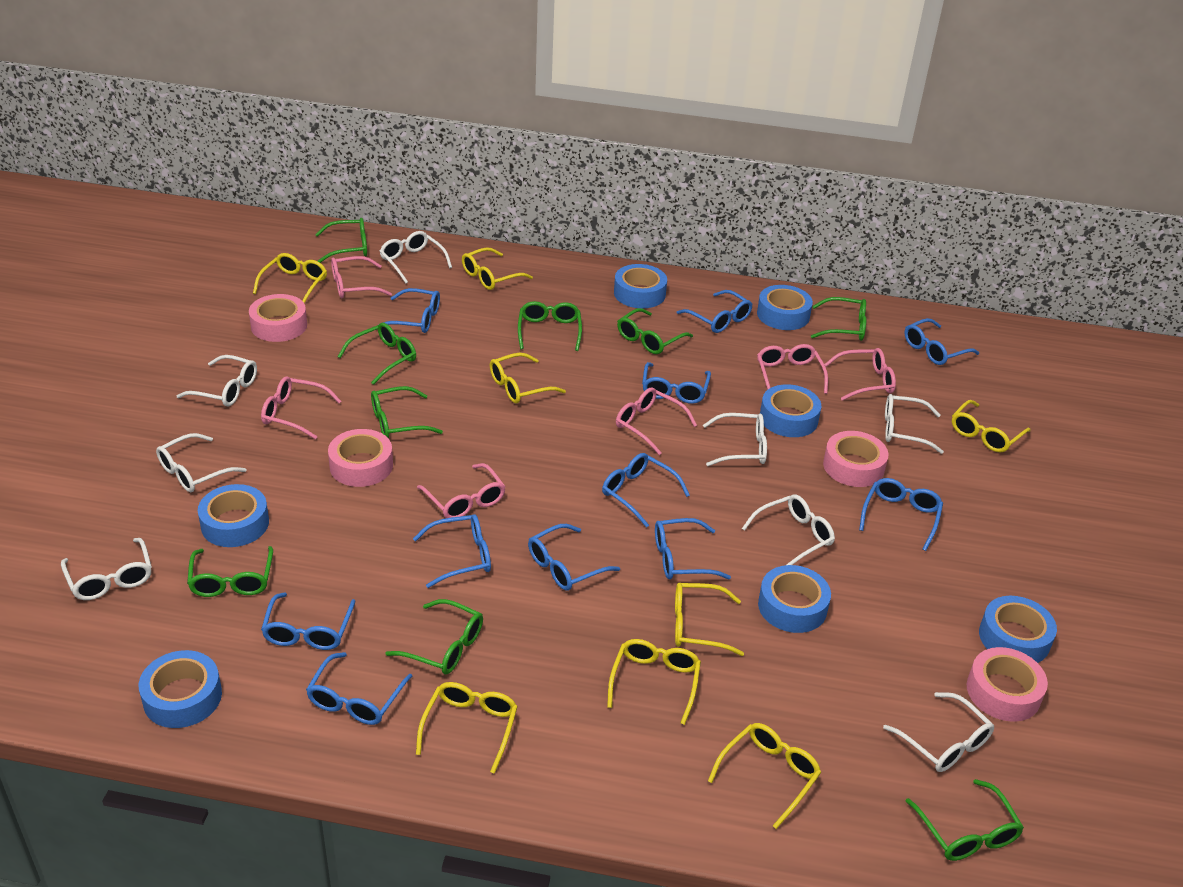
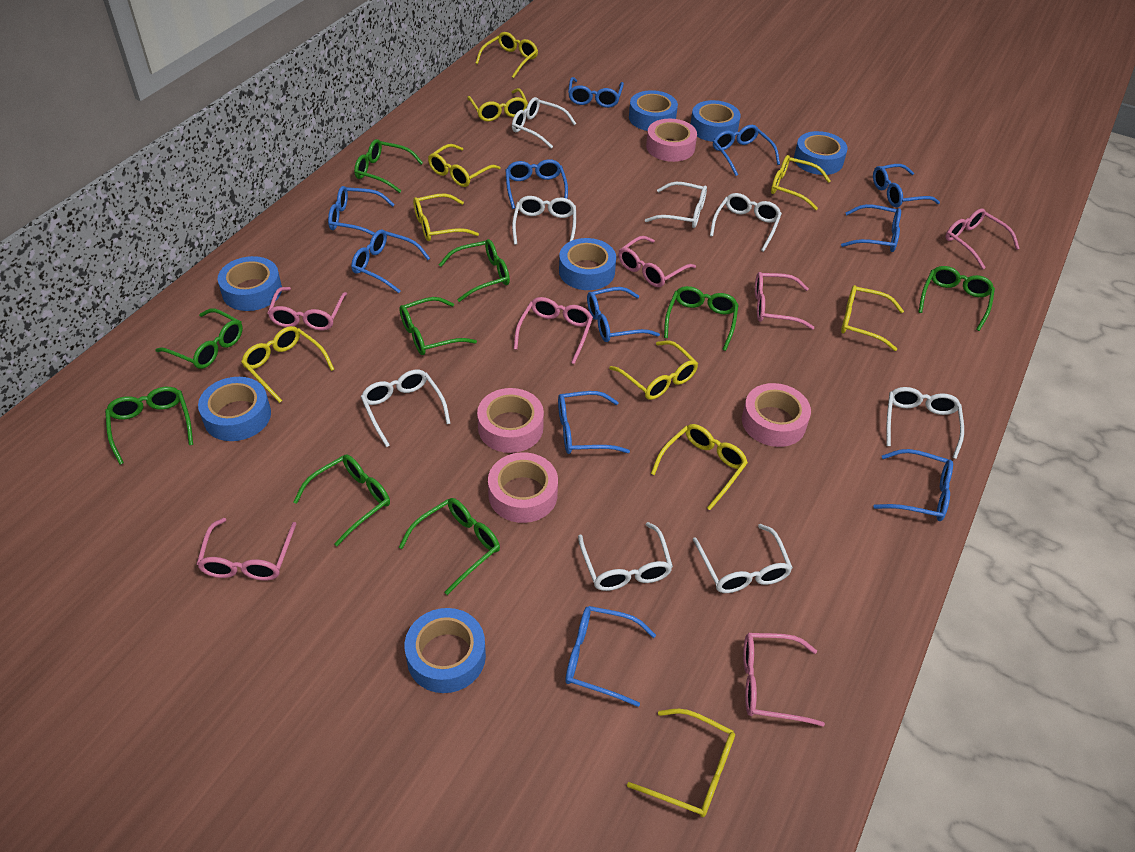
pink glasses: [261,376,341,439] [331,256,392,298] [417,463,506,518] [616,388,697,455] [757,344,828,394] [824,348,896,401] = 6 -> [197,518,296,581] [268,287,347,330] [514,297,593,364] [619,236,696,287] [743,633,825,726] [755,272,814,330] [945,209,1020,269] = 7
yellow glasses: [253,253,327,303] [416,682,518,774] [462,247,533,290] [490,353,566,404] [607,639,701,725] [675,582,744,656] [708,723,821,829] [952,400,1031,452] = 8 -> [241,326,335,403] [413,193,479,241] [428,144,501,187] [467,88,528,122] [475,32,538,78] [609,341,698,400] [627,709,735,817] [651,424,748,510] [771,155,831,210] [841,285,904,351] = 10

